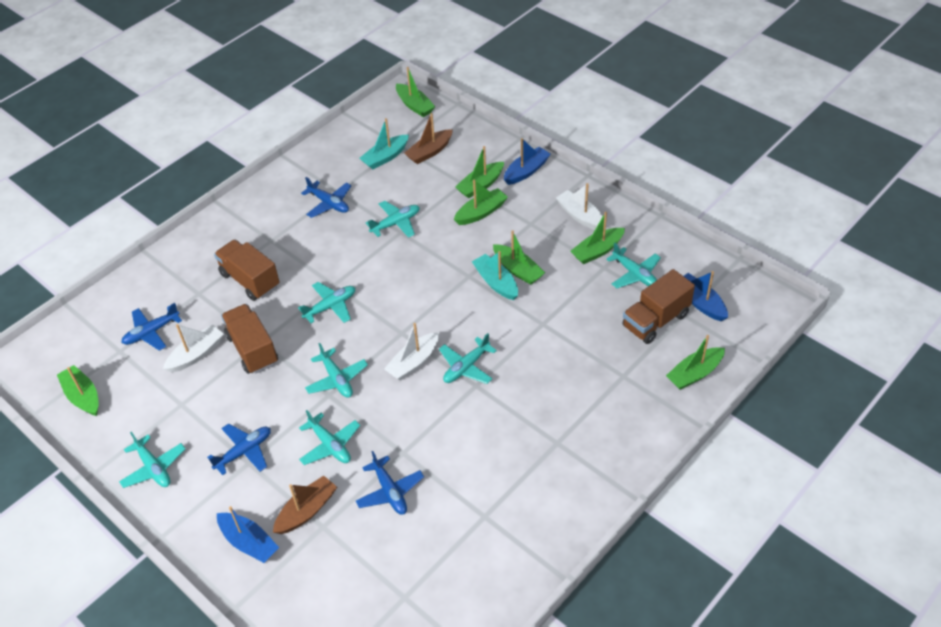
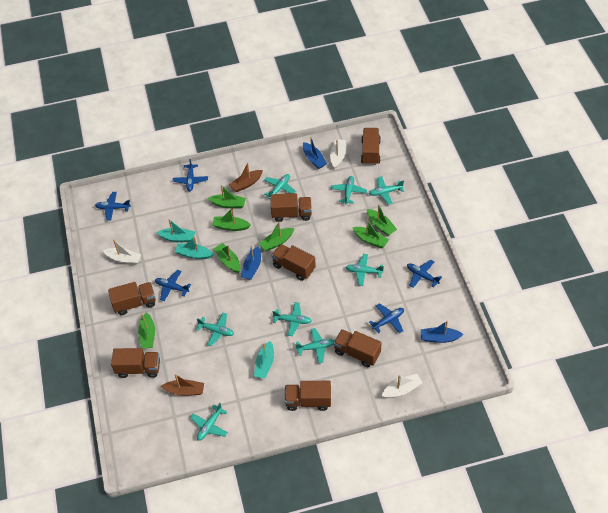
blue plane: [121,303,182,351] [207,423,271,475] [301,177,351,218] [356,451,424,515] = 4 -> [95,192,131,221] [155,270,191,301] [173,159,208,192] [369,303,404,334] [407,260,442,288] = 5
brown truck: [214,240,280,301] [221,304,278,374] [622,269,695,344] = 3 -> [108,282,156,315] [111,348,160,378] [271,193,312,222] [271,244,316,281] [285,381,331,411] [334,329,382,367] [361,128,381,165] = 7
turquoise boat: [359,118,409,169] [472,251,518,300] = 2 -> [156,219,195,242] [175,237,214,259] [254,341,274,379] = 3
turquoise plane: [119,432,185,488] [298,282,355,323] [299,410,360,465] [305,343,368,398] [366,201,419,238] [439,333,497,384] [606,242,661,288] = 7 -> [190,403,228,441] [196,313,234,346] [264,174,296,199] [272,302,311,336] [295,328,334,363] [331,176,367,204] [346,254,384,286] [369,176,404,205] = 8

